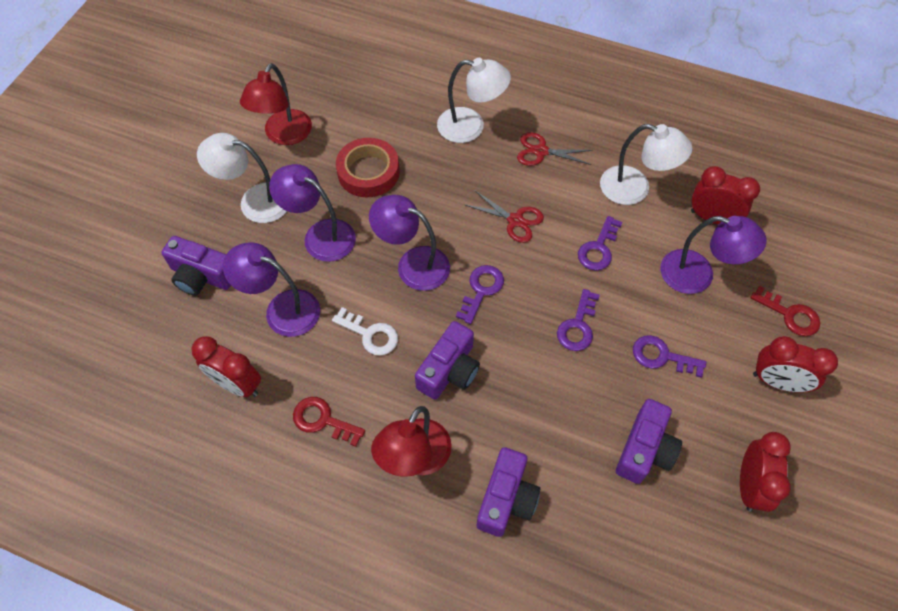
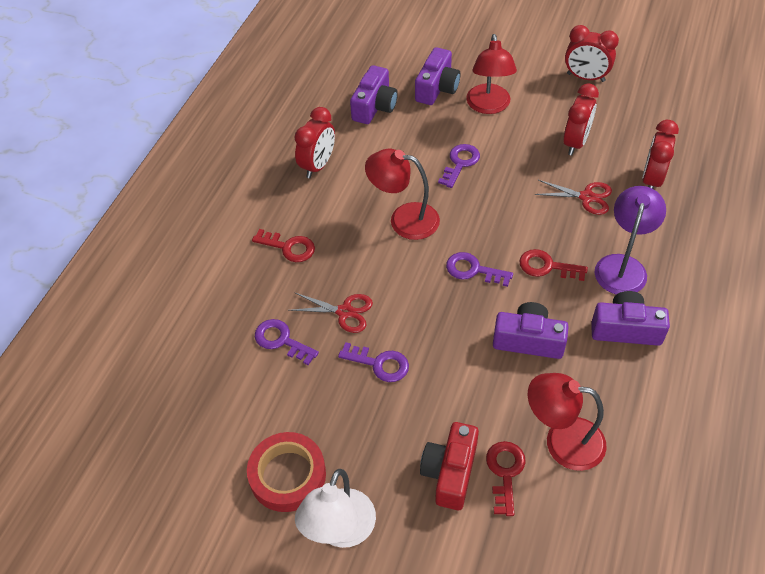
purple lamp: [223,243,320,337] [269,164,356,262] [369,195,450,291] [660,216,767,294] = 4 -> [594,186,666,295] = 1
red camera: none = 0 -> [420,422,479,510] = 1
red key: [293,397,365,447] [750,285,820,336] = 2 -> [252,229,315,262] [486,441,526,516] [519,249,588,281] = 3
red lamp: [240,63,312,145] [371,406,452,477] = 2 -> [365,149,440,240] [466,34,517,114] [528,373,607,471] = 3
white key: [332,307,398,356] = 1 -> none = 0
white lamp: [197,133,287,223] [437,58,511,143] [600,124,692,205] = 3 -> [295,469,376,548] = 1

